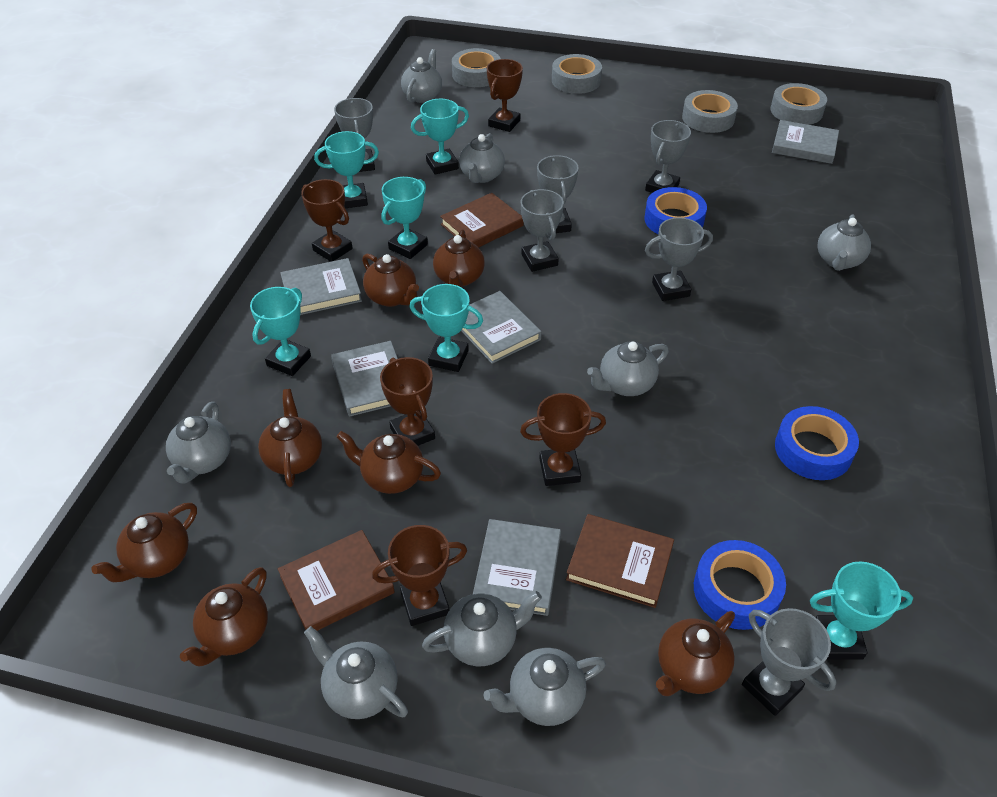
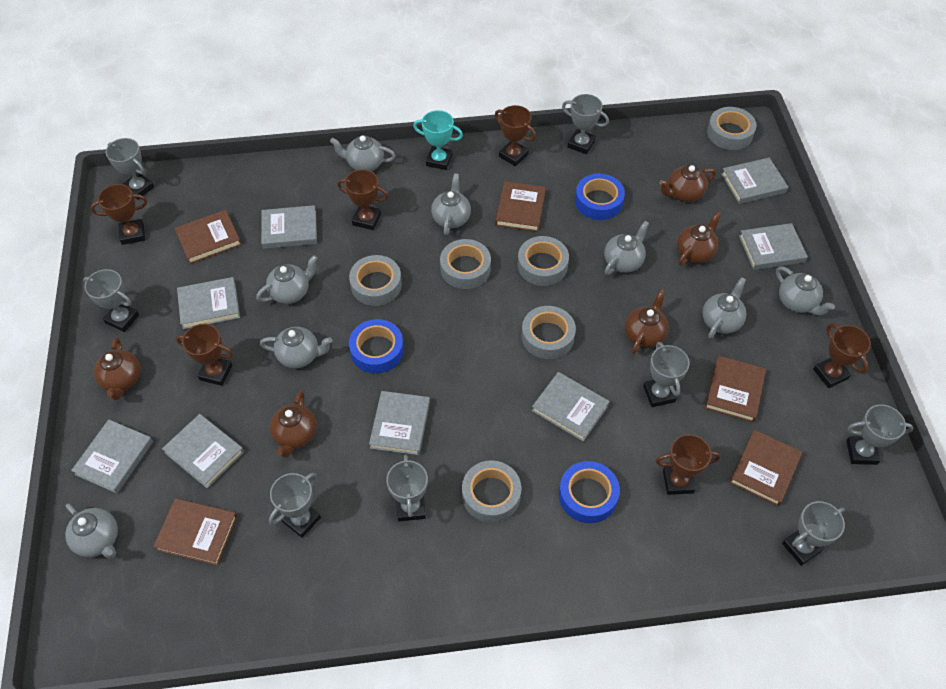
brown book: [278,530,395,631] [440,193,524,248] [566,514,674,608] = 3 -> [153,498,237,566] [175,210,242,264] [495,181,546,232] [705,355,766,422] [729,430,802,506] = 5
brown teapot: [91,503,197,582] [180,567,268,667] [258,389,322,487] [337,431,441,494] [362,254,419,307] [433,229,485,287] [656,611,735,696] = 7 -> [94,338,141,400] [270,391,317,458] [625,289,669,354] [659,165,716,202] [677,211,721,265] = 5
brown trophy: [301,179,353,262] [372,525,467,626] [380,357,435,446] [487,59,523,132] [520,393,606,486] = 5 -> [91,184,147,245] [176,324,233,386] [337,169,388,230] [495,105,536,166] [656,434,721,495] [813,324,871,388] = 6
grey book: [280,258,362,315] [331,341,398,417] [461,291,542,364] [473,519,561,616] [772,120,839,164] = 5 -> [71,419,153,493] [162,414,244,488] [177,277,240,329] [261,205,317,249] [369,391,430,455] [532,372,610,442] [721,158,788,204] [739,223,808,270] = 8
grey tape: [452,48,501,87] [552,54,602,94] [682,90,738,133] [771,83,827,125] = 4 -> [349,255,402,306] [440,239,491,289] [462,460,521,523] [518,236,569,286] [521,306,576,359] [707,107,757,150] = 6
grey trophy: [334,98,375,172] [521,189,564,272] [537,155,579,233] [645,120,691,193] [645,217,713,301] [742,608,836,716] = 6 -> [83,269,139,332] [106,138,154,200] [269,473,321,538] [386,454,428,521] [562,94,609,154] [643,342,690,407] [782,501,845,566] [846,404,913,465] = 8
turquoise trophy: [250,287,311,376] [314,131,379,208] [381,177,428,259] [410,284,483,372] [411,99,469,175] [810,561,913,660] = 6 -> [413,110,463,170] = 1

